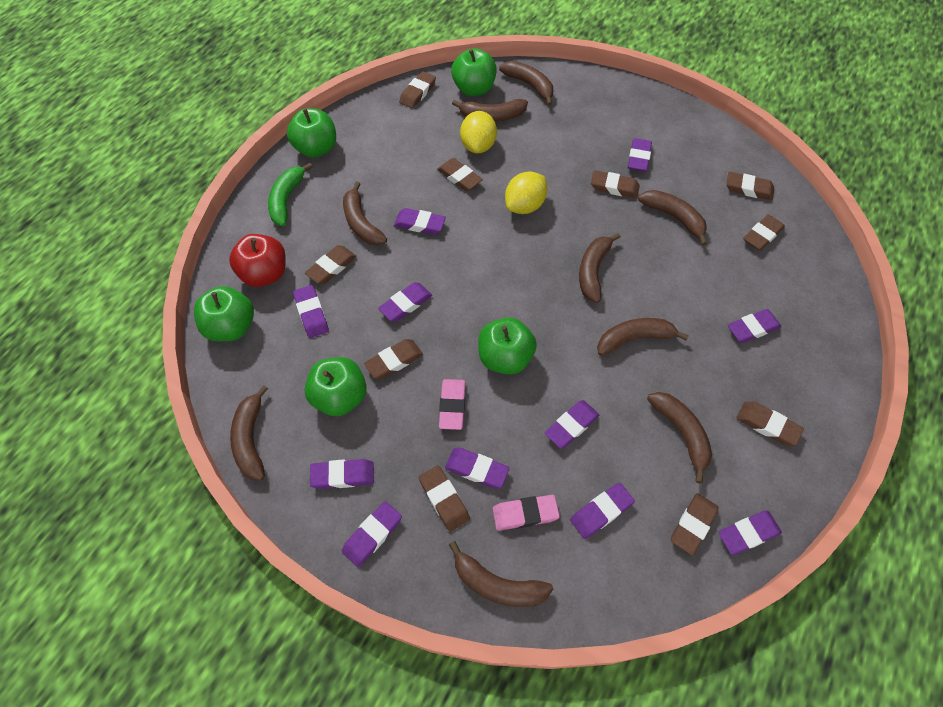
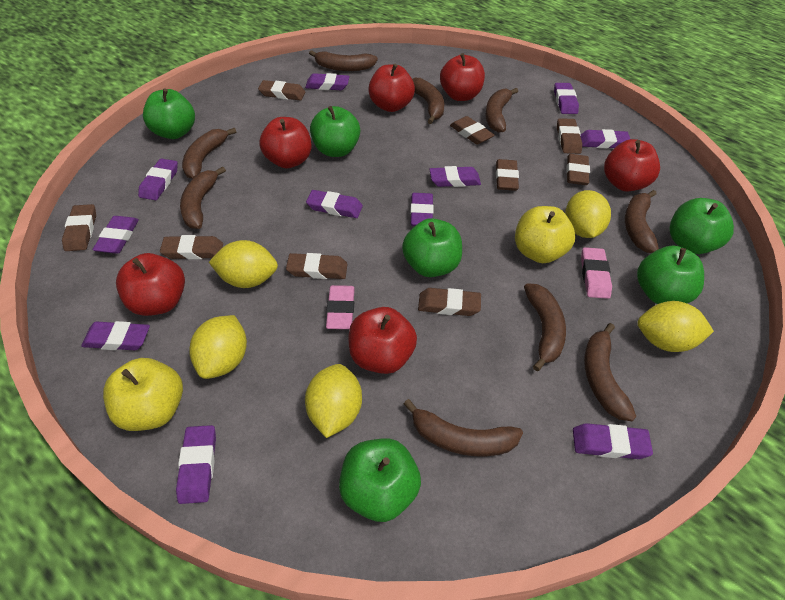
brown eraser: [305,245,357,284] [364,339,423,379] [399,71,436,108] [419,465,470,532] [437,158,483,191] [591,170,640,198] [671,493,718,556] [726,172,774,201] [736,402,804,446] [743,215,785,251] = 10 -> [62,204,96,251] [160,235,223,260] [258,80,305,100] [286,253,348,279] [418,288,481,316] [450,116,494,145] [496,159,519,191] [557,118,582,154] [567,154,590,185] = 9
green apple: [194,286,254,341] [287,108,336,158] [305,357,367,416] [451,48,497,96] [478,317,537,375] = 5 -> [143,89,195,139] [310,106,360,157] [339,439,421,522] [402,218,462,277] [637,246,704,304] [670,198,734,254] = 6
green banana: [268,163,313,226] = 1 -> none = 0
red apple: [229,234,286,287] = 1 -> [116,253,185,316] [259,117,312,169] [349,307,417,374] [368,64,415,112] [440,53,485,101] [604,139,660,192] = 6
yellow apple: none = 0 -> [103,358,183,431] [515,206,575,263] = 2
yellow lemon: [460,111,497,153] [505,171,547,214] = 2 -> [189,315,247,379] [209,240,278,288] [305,364,362,438] [565,190,611,238] [638,301,714,352] = 5

